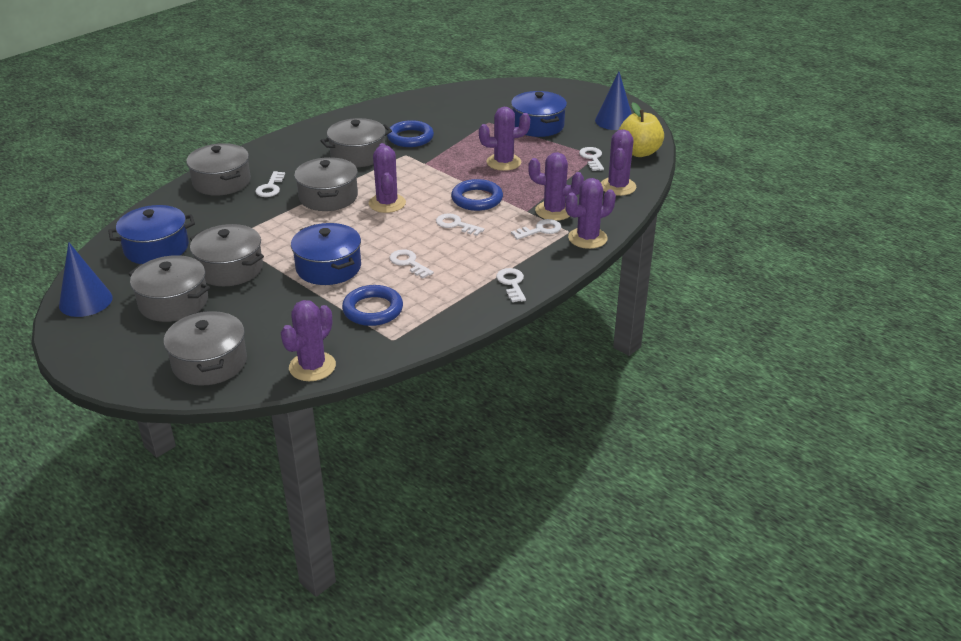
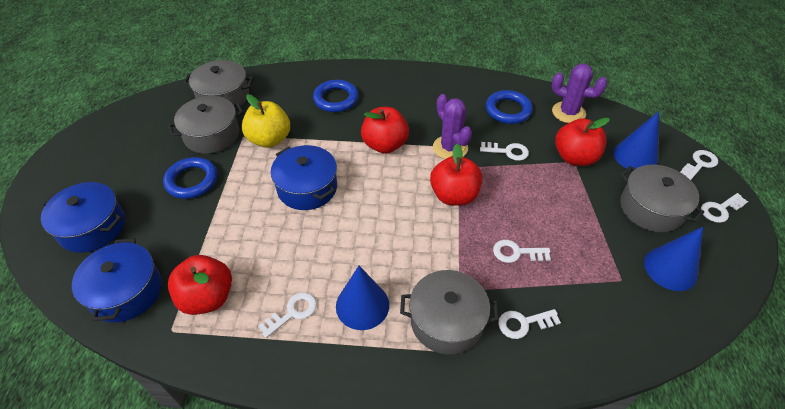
blue cone: [59,242,112,317] [595,71,632,130] = 2 -> [336,266,389,330] [613,111,659,171] [644,227,703,291] = 3
grey pot: [128,255,210,322] [164,310,247,386] [186,143,251,196] [190,224,264,286] [294,157,358,211] [321,118,392,167] = 6 -> [168,96,244,154] [183,60,253,109] [400,270,499,354] [620,165,704,232] = 4
purple cactus: [281,300,336,381] [369,143,406,213] [479,107,530,171] [528,152,584,221] [565,178,616,249] [601,129,636,196] = 6 -> [433,94,472,159] [552,64,607,123] = 2
red apple: none = 0 -> [168,255,232,315] [361,107,409,154] [430,144,482,206] [555,118,610,166] = 4

